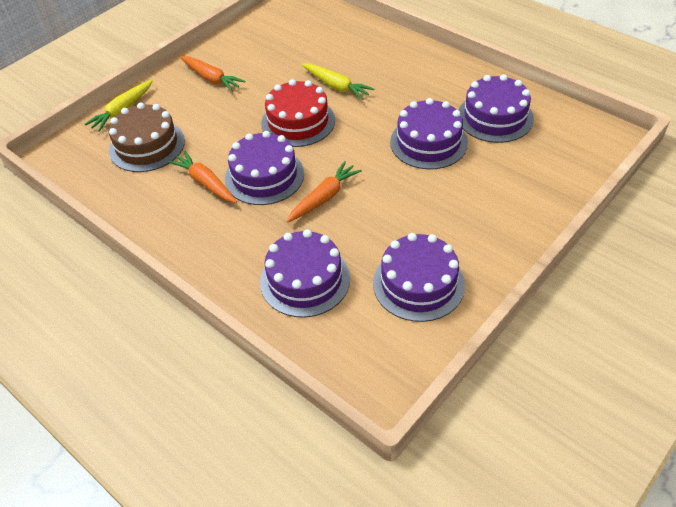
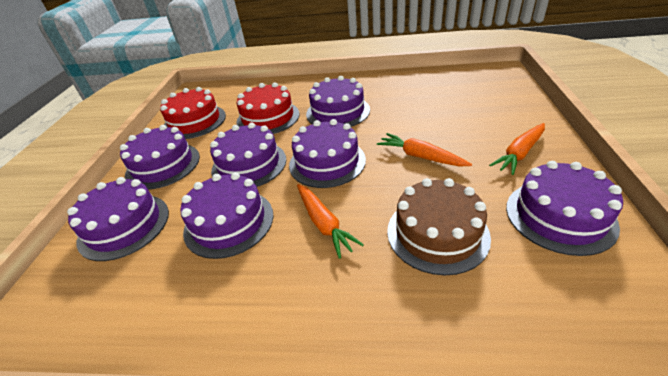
purple cake: [225,131,304,205] [260,229,350,317] [373,233,465,322] [390,98,468,169] [459,74,534,143] = 5 -> [67,177,169,261] [120,125,200,190] [180,172,273,259] [210,122,286,187] [289,119,366,188] [306,76,370,127] [506,161,623,256] = 7
red cake: [261,79,335,147] = 1 -> [160,87,226,139] [236,82,300,134] = 2
yellow carrot: [84,80,153,132] [302,64,374,100] = 2 -> none = 0

